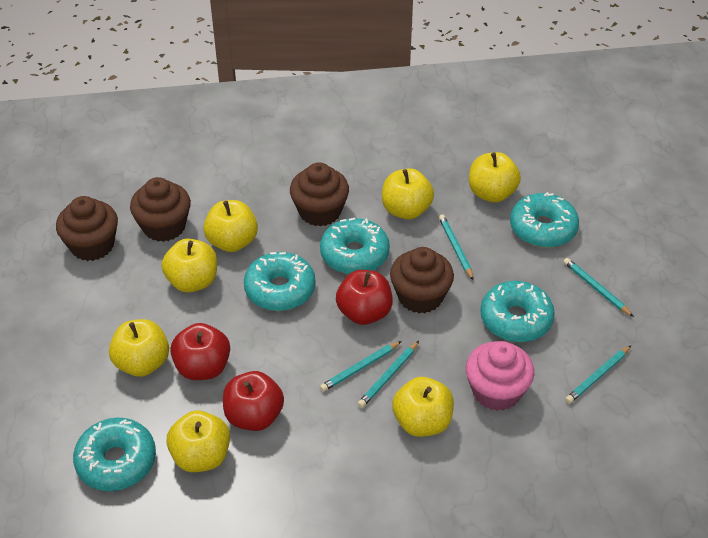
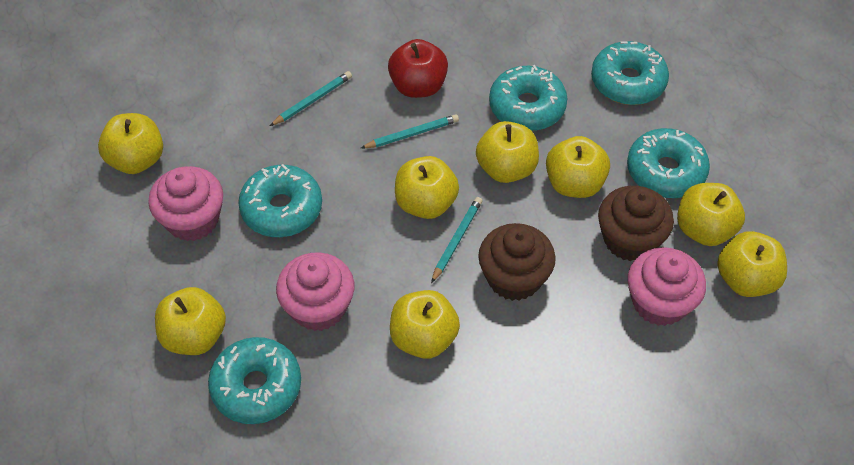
brown cupcake: [56,196,118,261] [130,177,191,242] [290,162,349,226] [390,247,454,313] = 4 -> [478,223,556,301] [598,186,674,261] = 2
pink cupcake: [466,341,534,411] = 1 -> [148,166,223,241] [276,252,354,331] [628,247,706,326] = 3
red apple: [170,323,230,380] [223,371,284,431] [336,270,393,325] = 3 -> [388,39,448,98] = 1
turquoise pencil: [320,341,402,392] [357,341,419,408] [439,214,474,281] [563,258,634,317] [565,346,631,404] = 5 -> [270,71,352,126] [361,114,459,148] [431,197,482,283] = 3
yellow apple: [109,319,169,377] [162,239,217,293] [166,410,230,472] [203,200,258,252] [382,168,434,219] [392,377,454,437] [469,152,521,202] = 7 -> [98,113,163,174] [155,287,226,355] [390,290,460,359] [395,156,459,219] [476,121,539,183] [546,136,610,198] [677,183,745,246] [717,231,787,297] = 8

